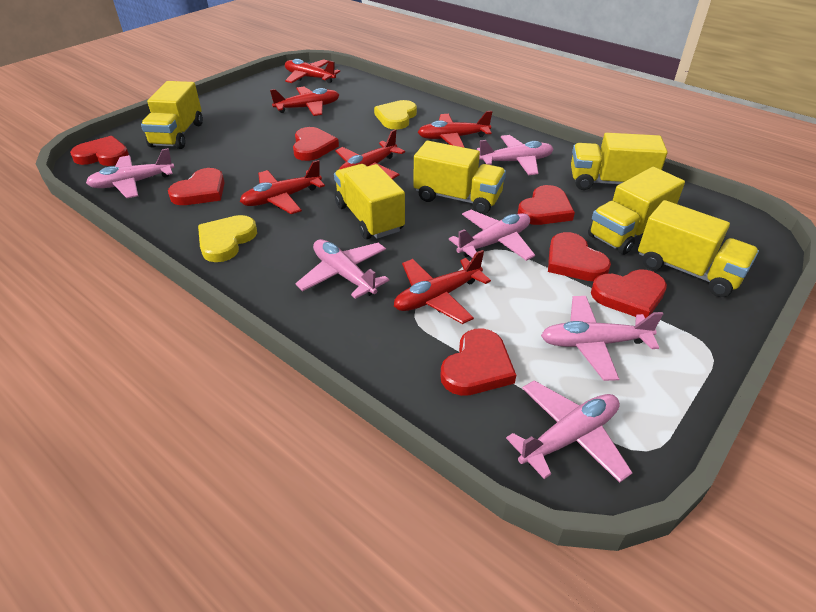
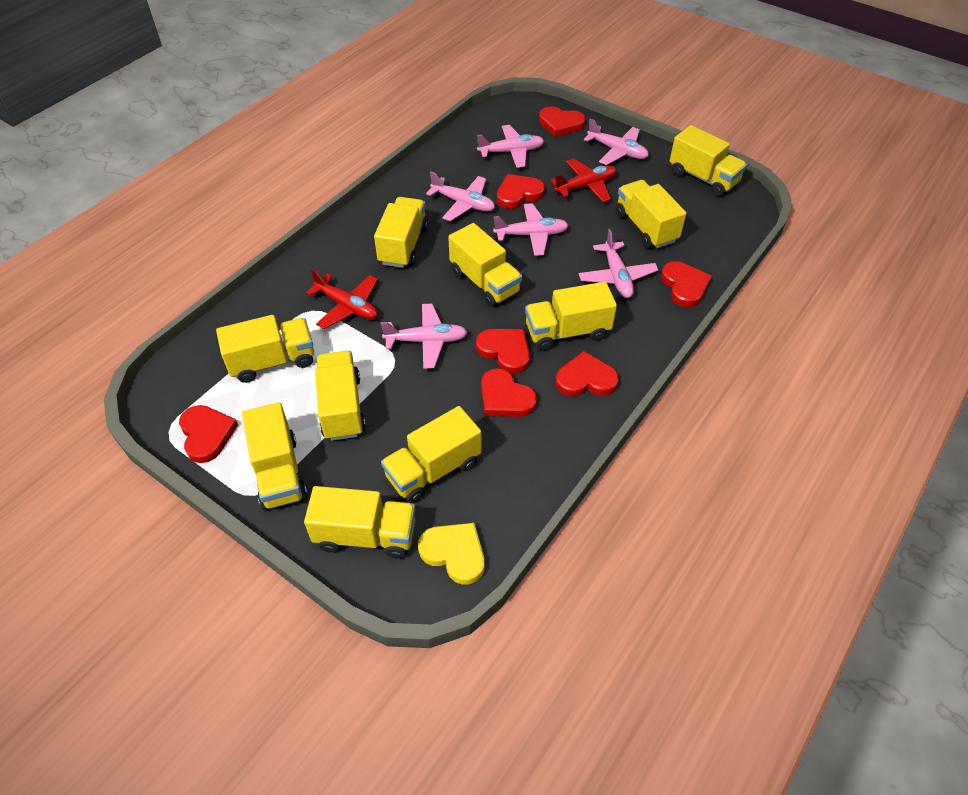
red plane: [240,160,325,214] [270,86,339,116] [285,59,340,83] [335,129,405,179] [394,250,491,324] [418,111,493,148] = 6 -> [306,269,378,329] [550,158,617,202] = 2
yellow heart: [198,215,257,262] [374,100,417,130] = 2 -> [418,523,485,585] = 1
yellow truck: [141,81,203,149] [334,164,405,239] [414,141,506,214] [571,133,668,190] [588,167,685,255] [638,200,759,297] = 6 -> [216,315,314,383] [242,402,307,510] [304,486,416,558] [315,351,366,441] [374,197,428,268] [381,406,481,503] [448,223,522,307] [525,282,617,351] [616,180,687,248] [669,125,747,196] = 10

